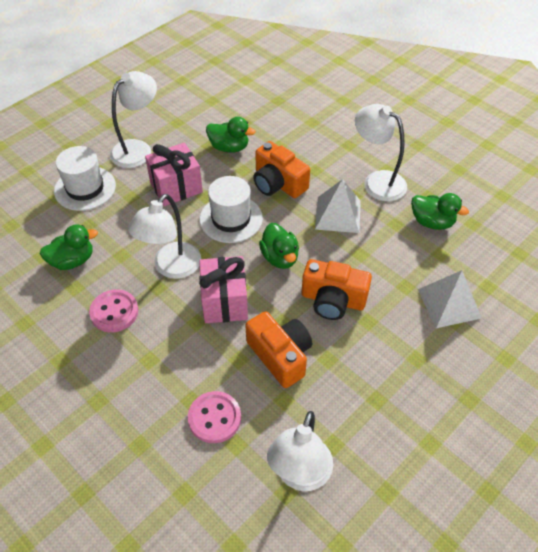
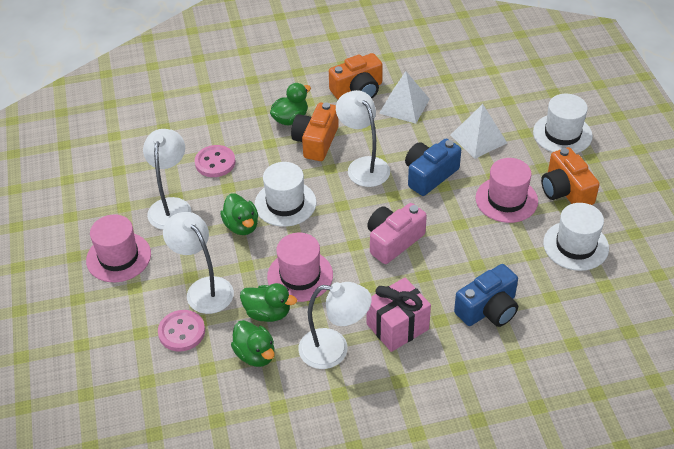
blue camera: none = 0 -> [405,139,461,196] [454,264,518,327] = 2
pink camera: none = 0 -> [367,203,427,264] = 1
pink gift: [145,143,203,206] [199,256,248,323] = 2 -> [367,278,431,352] = 1
pink hat: none = 0 -> [86,215,151,282] [267,233,333,302] [476,158,538,223] = 3
white hat: [54,146,116,211] [200,176,263,243] = 2 -> [255,162,316,227] [533,94,593,154] [543,203,609,271] = 3

